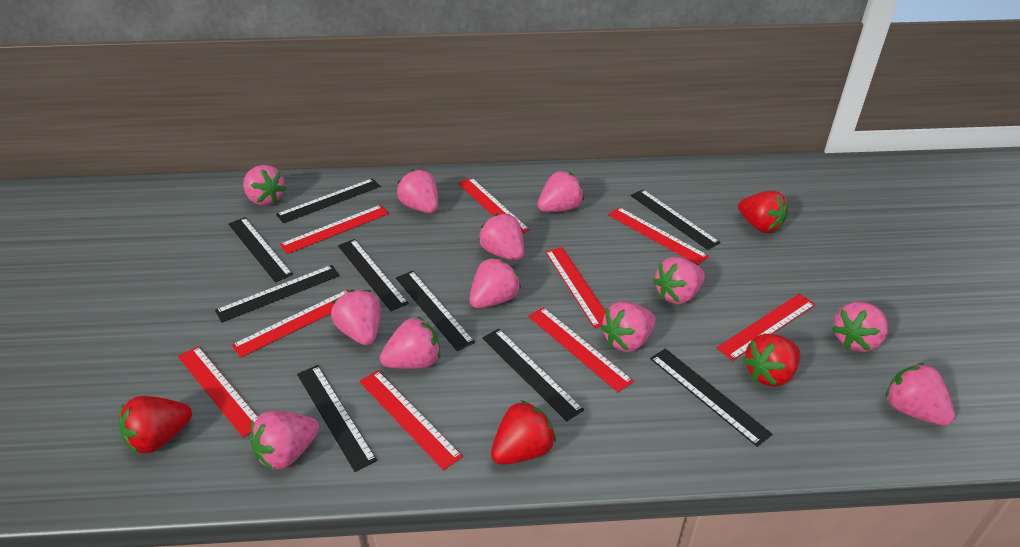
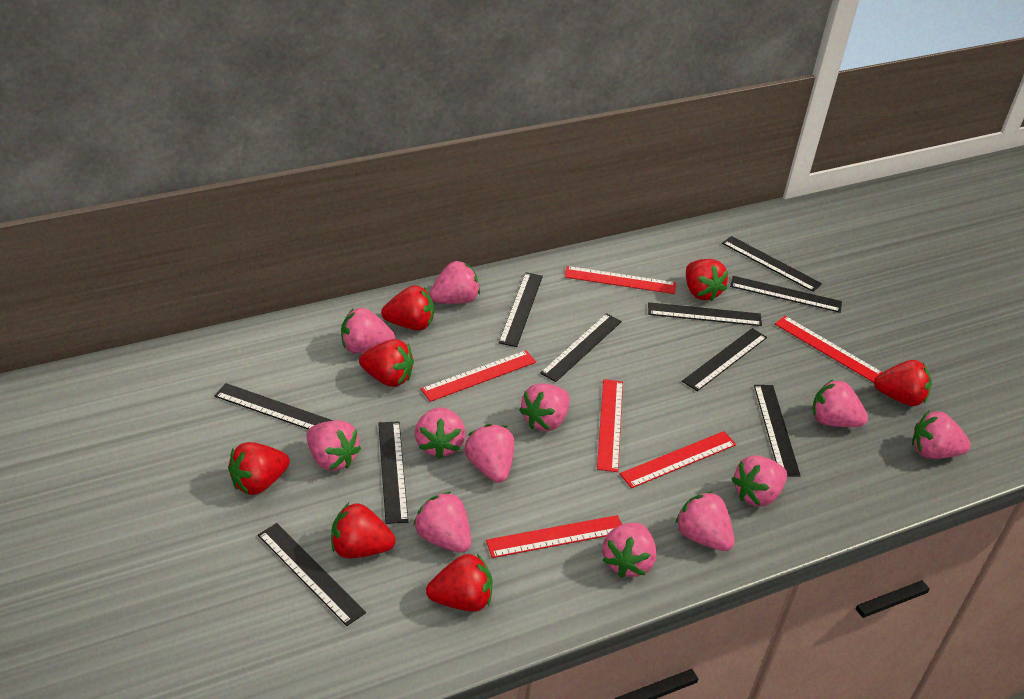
black ruler: [215,265,340,322] [229,217,293,282] [276,178,380,223] [297,365,377,472] [338,239,409,311] [396,271,475,351] [482,329,584,421] [631,190,721,250] [650,349,773,447] = 9 -> [215,383,333,430] [258,523,366,626] [378,422,408,524] [499,272,543,347] [540,313,622,382] [648,302,762,326] [682,328,767,391] [722,236,822,292] [730,276,842,313] [754,385,801,477] = 10
red ruler: [178,346,258,437] [232,289,349,358] [280,205,389,254] [359,370,463,470] [458,178,530,233] [528,307,634,392] [545,247,606,328] [608,207,709,265] [716,294,816,361] = 9 -> [421,350,536,402] [486,515,622,558] [565,266,676,294] [597,379,623,472] [620,431,736,488] [775,316,883,383] = 6
red strawberry: [119,396,192,454] [491,400,556,465] [738,191,788,233] [743,334,800,387] = 4 -> [228,442,290,495] [331,503,396,558] [359,339,414,387] [381,285,434,330] [426,554,492,612] [686,259,728,301] [874,360,932,406] = 7

